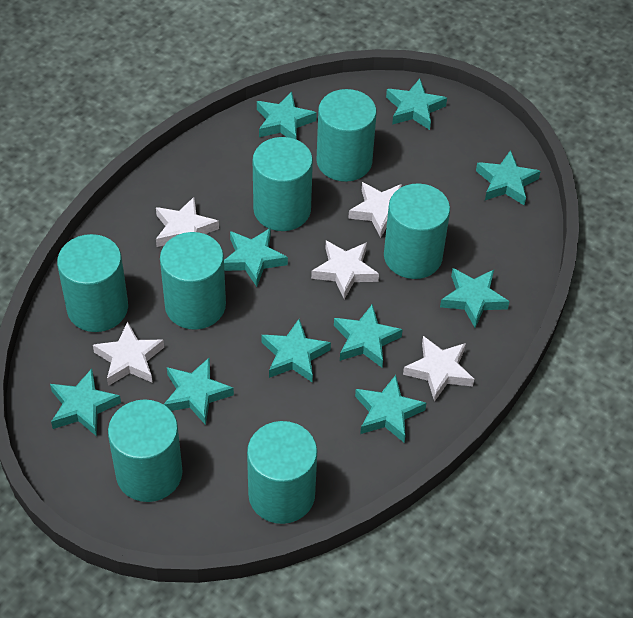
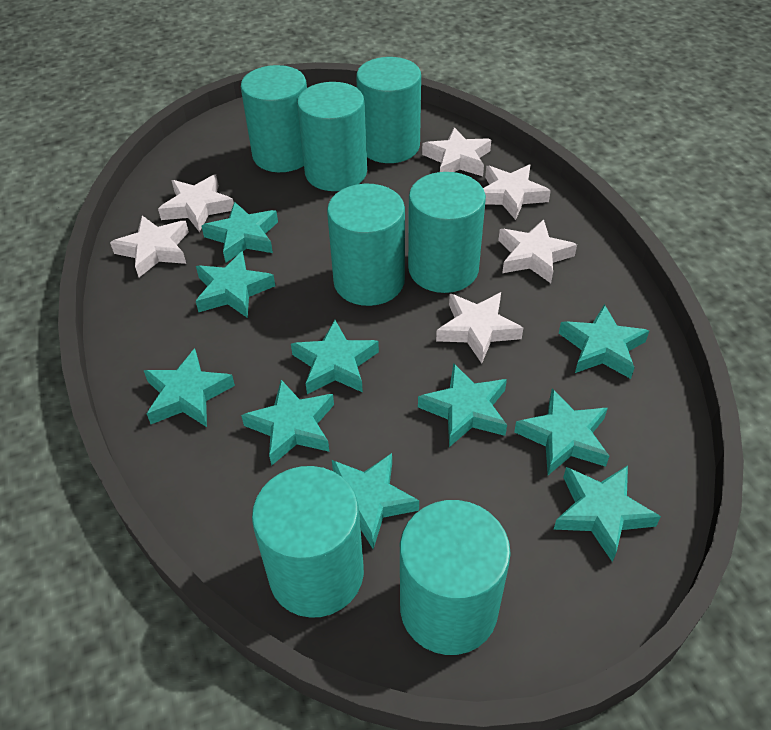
white star: [93,321,164,386] [156,197,219,247] [311,241,379,299] [348,182,402,238] [403,336,474,402] = 5 -> [110,216,189,277] [158,175,234,232] [422,127,491,176] [436,292,523,363] [483,165,551,220] [498,219,577,283] = 6

